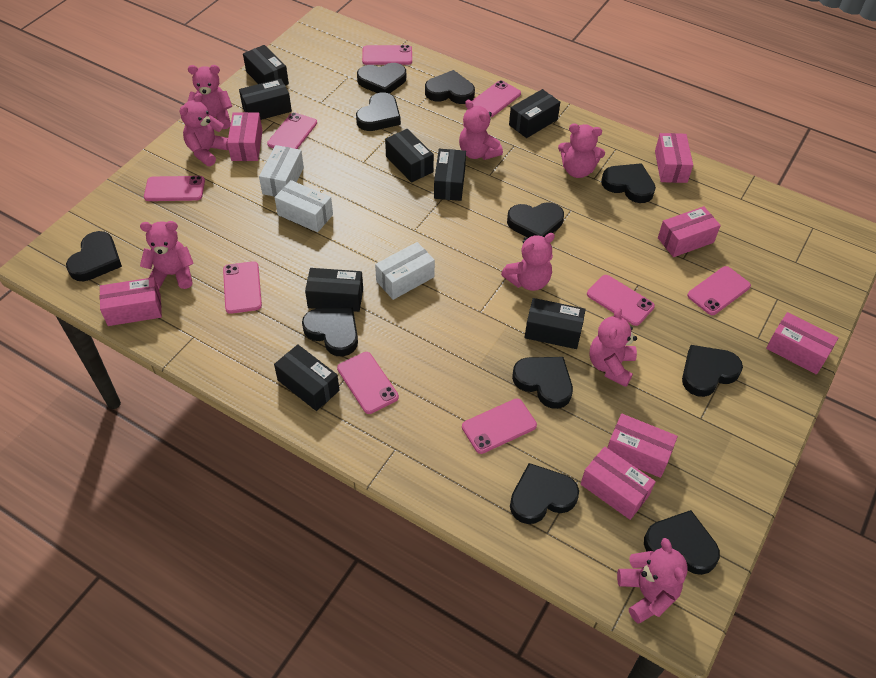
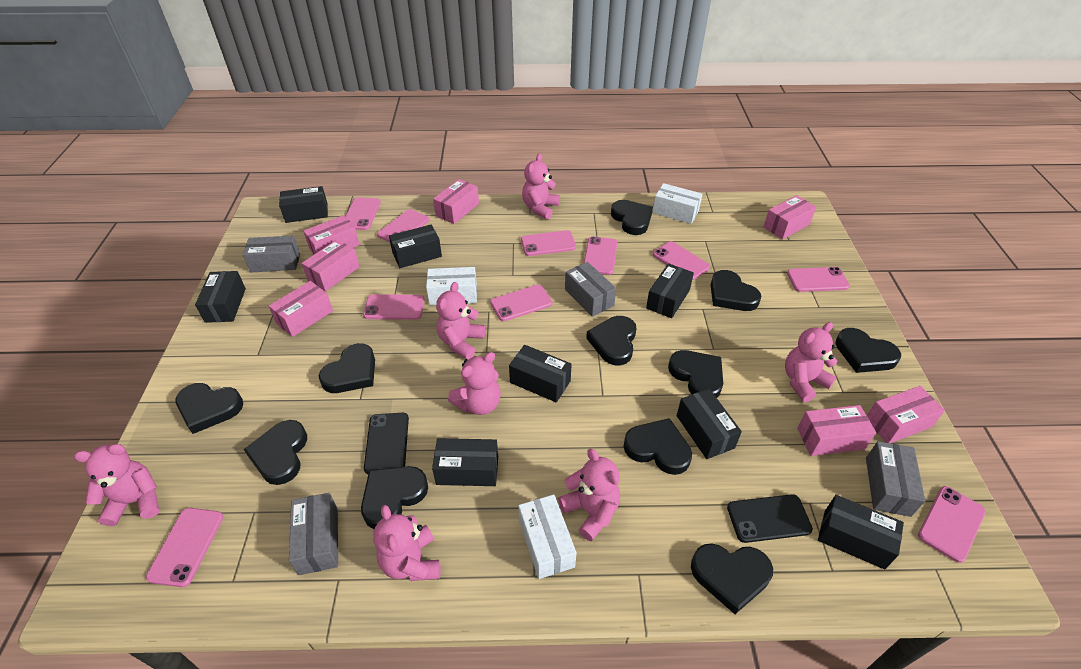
black phone: none = 0 -> [364,413,409,474] [727,494,813,543] = 2
grey box: none = 0 -> [243,235,300,272] [289,493,338,575] [565,262,616,317] [866,441,925,517] = 4
pink phone: [144,176,205,201] [223,261,262,314] [267,112,317,149] [337,352,399,414] [362,45,412,65] [462,398,537,454] [472,80,521,117] [587,275,655,326] [687,266,751,315] = 9 -> [146,508,223,587] [346,197,381,230] [363,294,425,320] [377,209,429,242] [490,285,552,321] [521,230,576,256] [584,237,617,275] [653,241,710,280] [787,267,850,292] [918,486,986,563] = 10
pink teddy bear: [140,221,194,289] [180,93,229,166] [188,65,232,129] [459,100,503,160] [501,233,555,291] [558,124,605,178] [589,307,637,387] [617,538,688,624] = 8 -> [74,444,159,526] [373,505,441,581] [436,282,485,359] [448,352,501,415] [522,153,560,219] [558,449,620,541] [785,322,837,402] = 7

